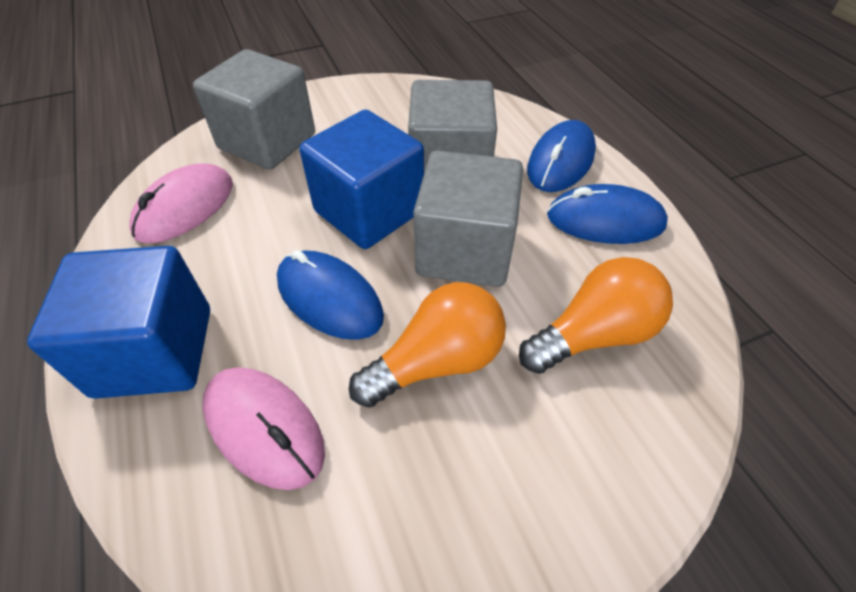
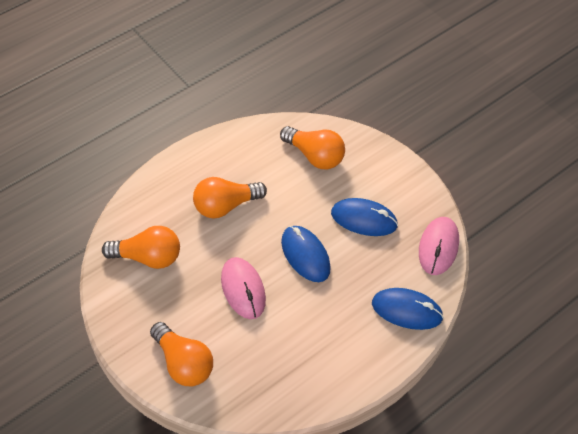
blue cube: [27,246,210,399] [299,109,424,249] = 2 -> none = 0
grey cube: [193,49,315,170] [408,80,497,172] [413,150,523,287] = 3 -> none = 0
orange light bulb: [349,282,506,408] [519,257,673,374] = 2 -> [102,226,180,269] [150,322,213,386] [193,177,267,219] [280,126,345,169] = 4

